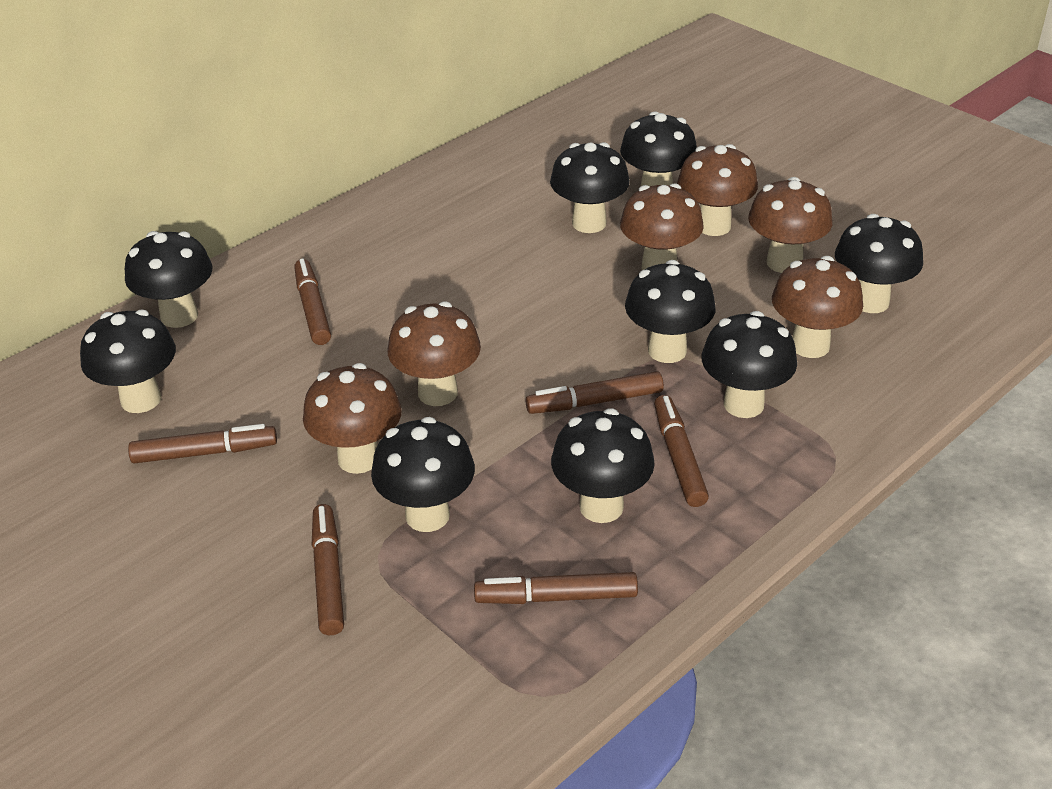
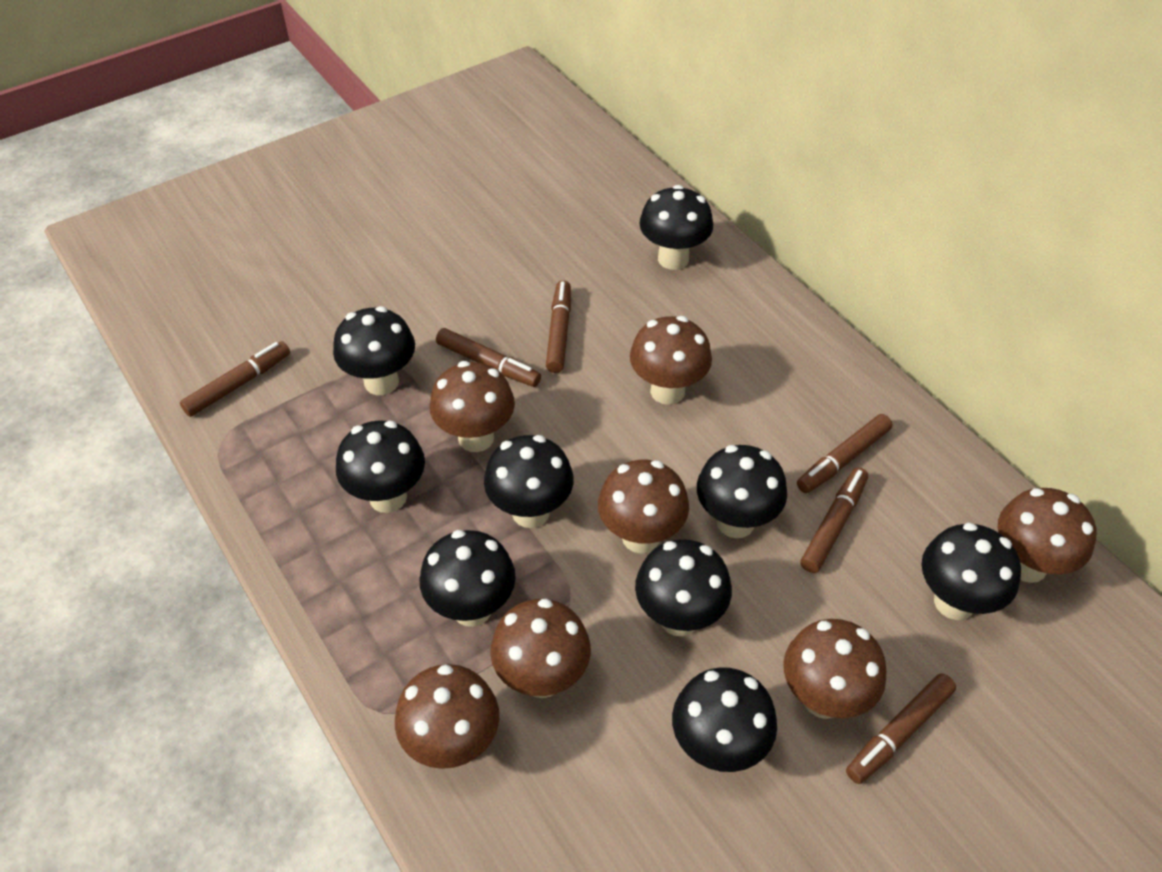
brown mushroom: [303,363,402,474] [388,301,481,406] [620,183,704,270] [677,144,758,236] [748,177,833,273] [772,256,863,358] = 6 -> [395,664,499,769] [430,361,515,452] [490,599,591,698] [598,460,689,554] [630,316,712,405] [783,619,886,719] [998,488,1096,583] = 7

